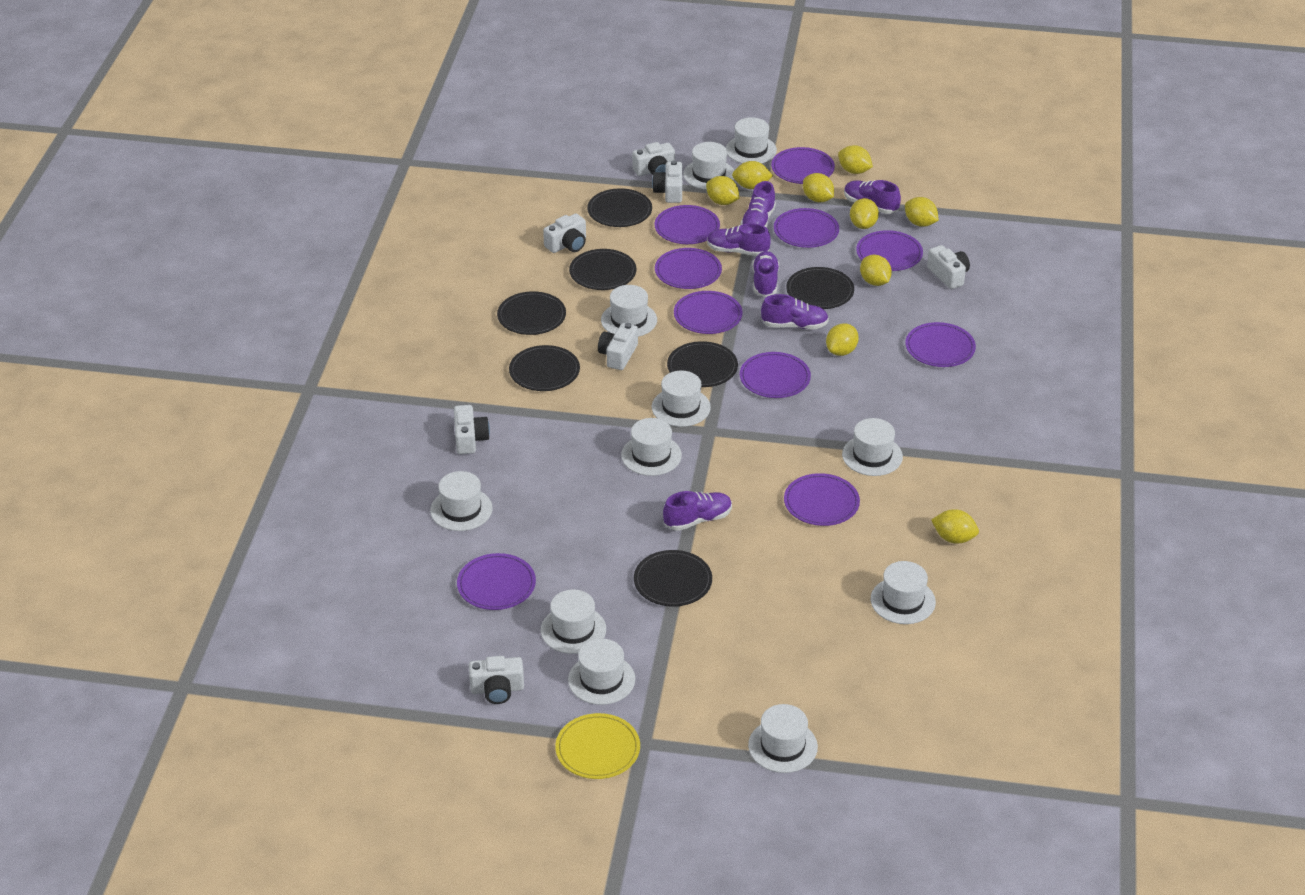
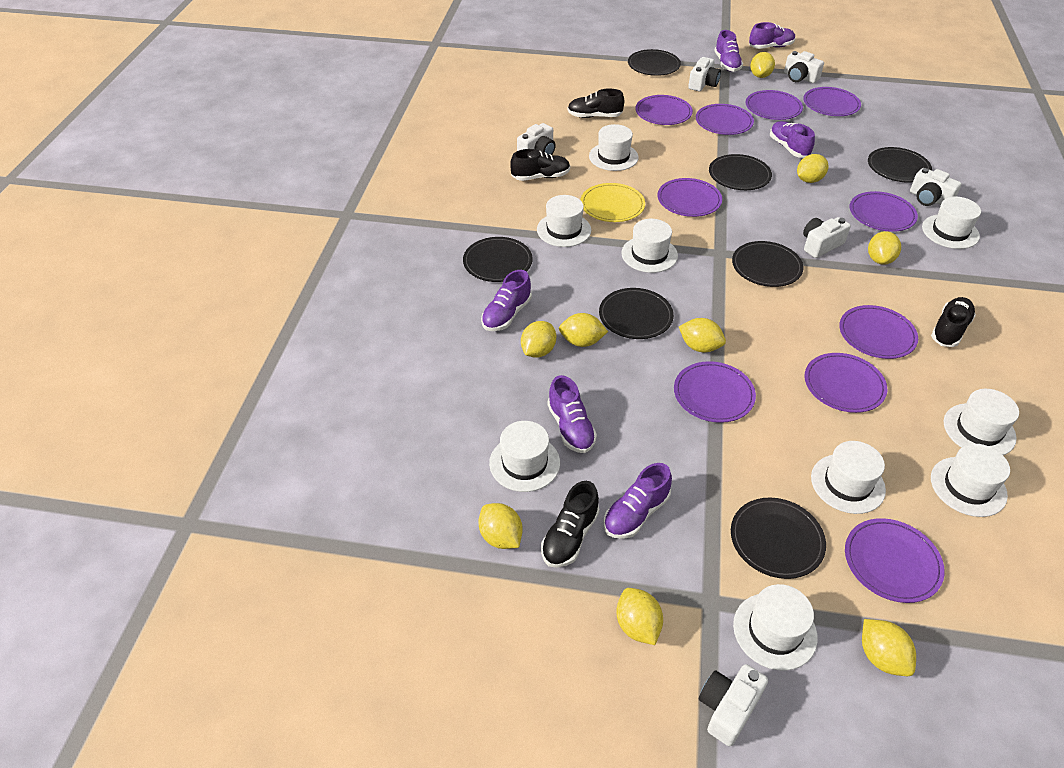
black shoe: none = 0 -> [510,149,570,181] [541,481,599,568] [568,88,624,118] [931,297,976,347] = 4
white camera: [454,405,490,454] [469,656,524,704] [543,213,586,253] [598,323,638,370] [632,142,675,176] [652,160,682,203] [927,245,970,289] = 7 -> [517,123,556,155] [688,57,721,91] [699,664,768,746] [784,51,824,83] [803,217,851,258] [910,168,962,206] = 6
white hat: [430,471,493,531] [541,590,606,654] [568,638,635,705] [601,285,657,337] [621,418,682,476] [652,371,711,427] [683,142,734,190] [726,117,777,164] [748,704,818,773] [842,418,903,476] [871,561,936,624] = 11 -> [489,421,560,492] [537,195,591,247] [589,124,639,171] [621,219,678,273] [733,584,818,671] [811,441,886,514] [922,197,981,249] [931,444,1010,517] [944,389,1019,455] = 9

